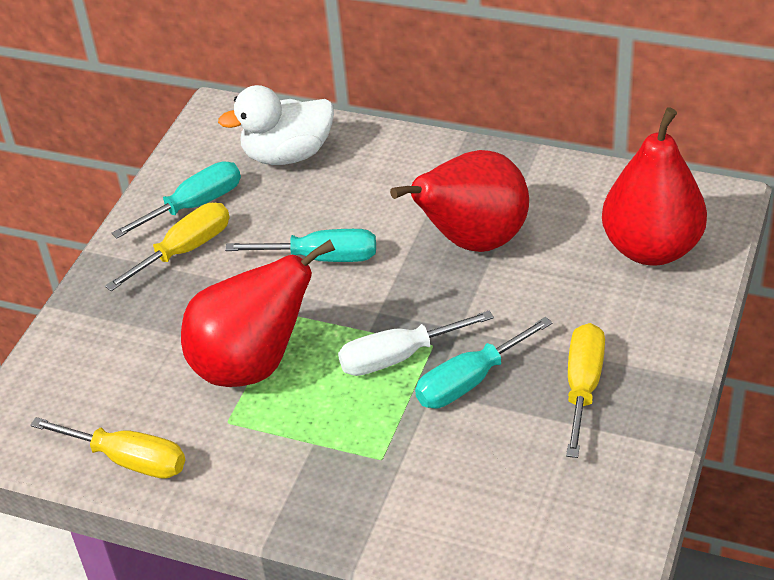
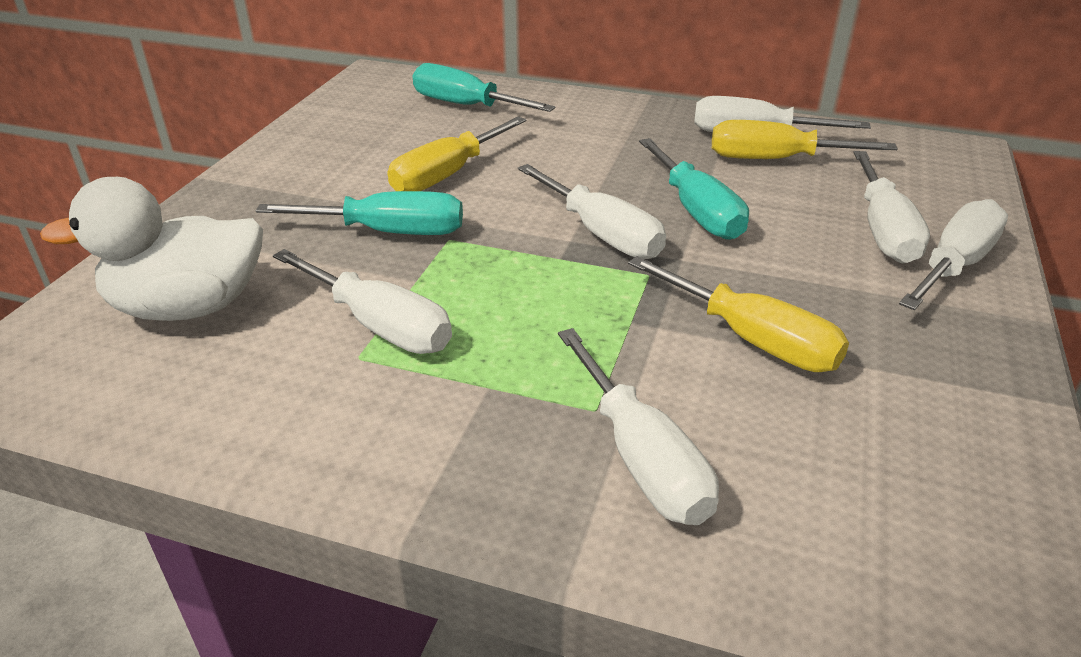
red pear: [181,239,335,387] [390,150,529,252] [602,107,707,266] = 3 -> none = 0
white screwdriver: [338,310,494,376] = 1 -> [273,249,452,354] [518,164,666,259] [558,328,719,525] [694,96,871,132] [853,151,930,264] [899,199,1008,310] = 6

